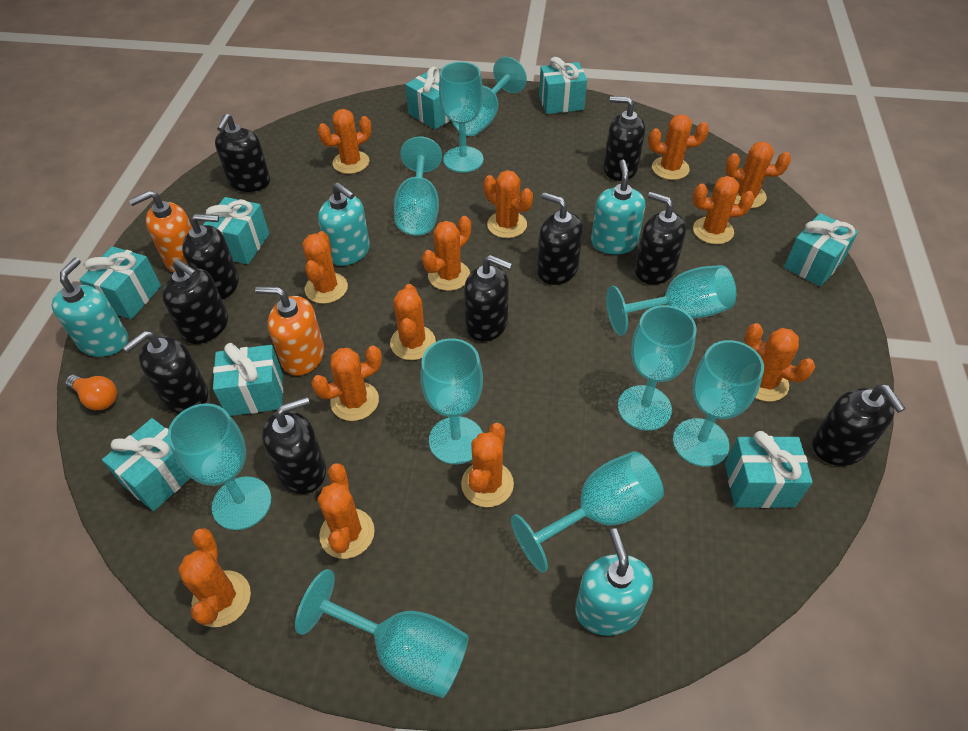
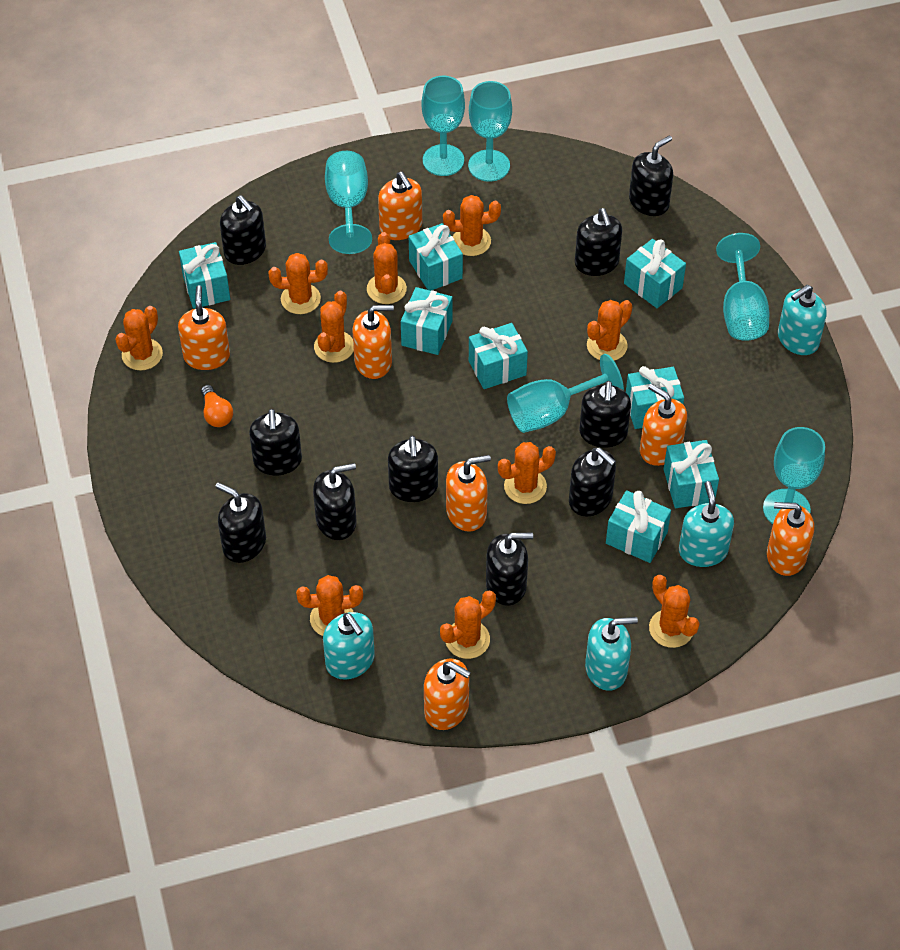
orange cactus: [178,528,251,627] [302,231,348,304] [311,346,382,421] [317,109,371,174] [318,464,375,559] [390,284,436,360] [422,216,471,291] [461,423,514,507] [484,170,533,238] [648,114,709,180] [693,176,755,244] [726,141,791,208] [745,323,815,401] = 13 -> [115,306,163,371] [269,253,328,314] [296,575,363,636] [314,291,354,363] [367,232,407,304] [440,590,496,659] [443,195,501,256] [498,442,556,504] [587,300,632,361] [649,575,700,648] = 10
orange soap dispenser: [129,190,192,273] [255,287,324,376] = 2 -> [178,285,230,370] [352,305,394,379] [378,172,422,240] [424,658,471,730] [446,455,491,532] [640,384,687,466] [767,502,814,576] = 7
turquoise goblet: [167,403,271,530] [295,569,469,698] [394,137,442,235] [420,338,483,464] [439,62,484,173] [452,57,527,136] [511,451,664,573] [606,265,736,336] [618,305,697,431] [673,340,764,467] = 10 -> [325,151,372,254] [422,76,465,176] [468,81,512,182] [507,354,624,433] [716,233,769,341] [763,427,825,524] = 6

